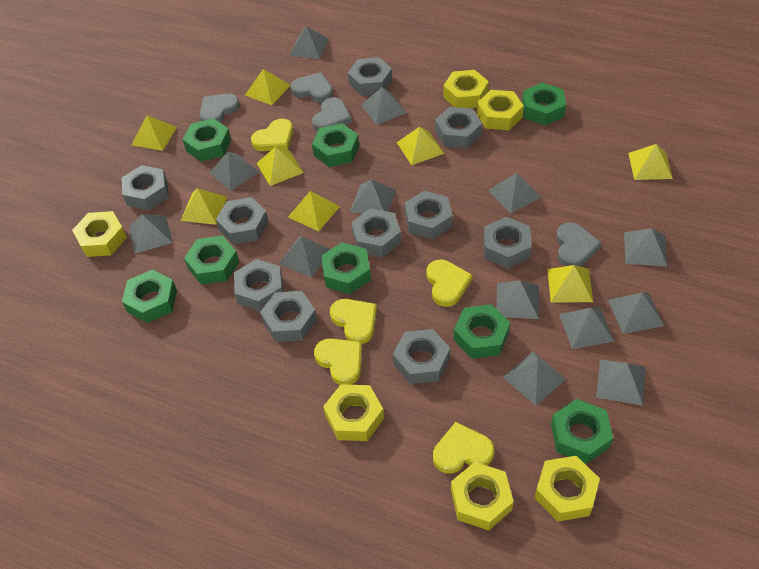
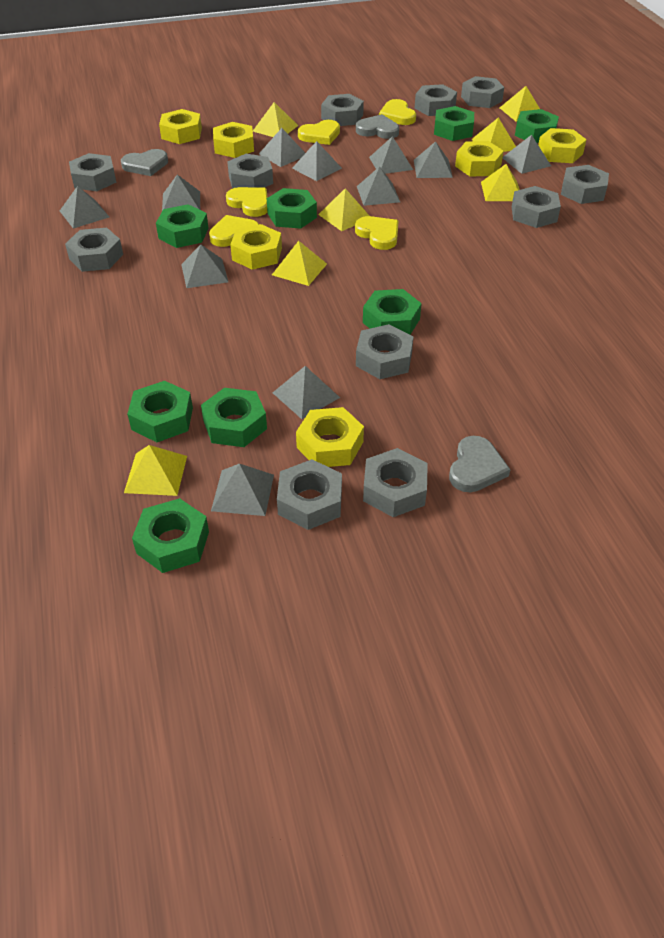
grey heart: [200,93,240,123] [290,72,333,103] [312,97,352,132] [556,222,602,266] = 4 -> [121,149,168,176] [356,114,399,139] [449,436,511,492] = 3
grey nut: [121,165,169,210] [216,197,269,245] [234,259,284,312] [260,291,317,342] [348,57,392,96] [351,208,401,257] [393,329,450,384] [405,191,453,239] [435,107,482,148] [483,217,532,268] = 10 -> [65,228,123,272] [69,153,117,191] [227,154,273,189] [277,459,342,530] [321,94,364,126] [356,324,413,379] [363,448,428,517] [415,84,457,116] [461,76,504,108] [512,186,561,228] [561,165,609,204] = 11
grey pyramid: [129,214,173,254] [209,151,259,191] [278,236,331,278] [289,26,329,59] [350,180,396,214] [361,87,407,125] [488,173,542,214] [496,281,539,319] [503,352,566,406] [559,307,614,349] [596,360,646,406] [608,292,664,334] [624,228,668,267] = 13 -> [60,186,109,229] [162,174,200,211] [181,244,228,288] [211,464,274,516] [259,128,305,167] [273,366,340,419] [292,141,342,181] [357,166,400,206] [369,136,413,174] [414,141,453,178] [503,135,551,174] = 11
yellow pyramid: [132,115,177,151] [181,188,227,225] [245,69,290,105] [257,147,304,186] [288,191,340,231] [397,127,445,165] [548,265,593,302] [628,144,673,180] = 8 -> [124,445,187,496] [253,102,298,137] [272,241,327,286] [318,188,369,231] [471,118,516,152] [481,164,520,201] [500,86,540,122] = 7

